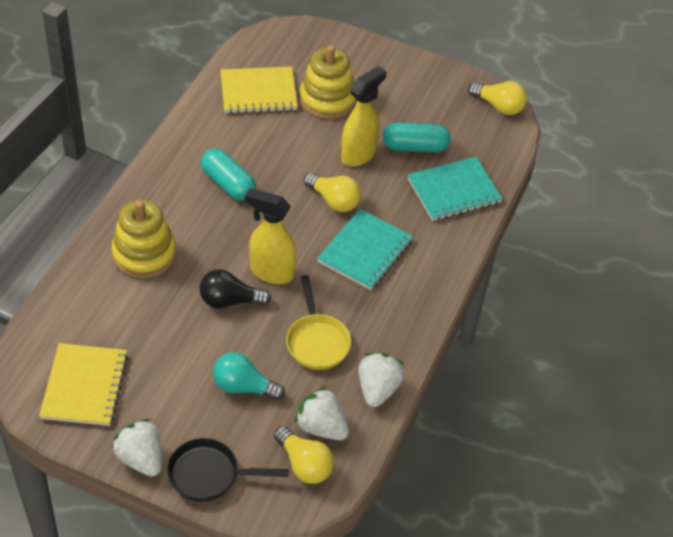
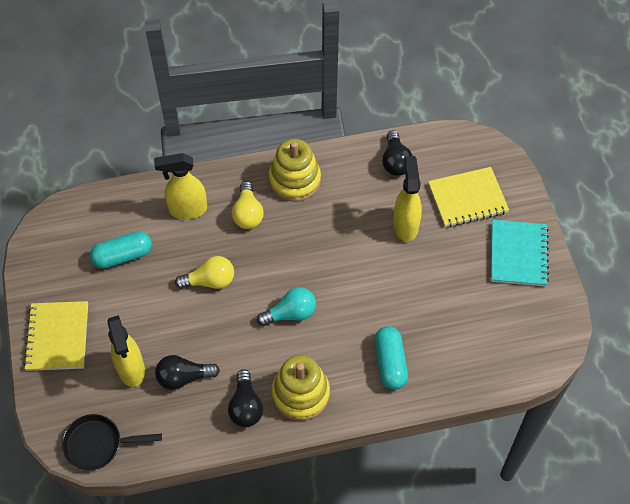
black light bulb: [199,269,271,308] = 1 -> [155,355,220,390] [228,369,263,427] [382,130,413,176] = 3
turquoise notebook: [317,209,413,290] [408,157,503,221] = 2 -> [491,220,549,286] = 1
white strawberry: [112,419,162,476] [294,387,349,440] [358,353,405,407] = 3 -> none = 0
yellow light bulb: [274,426,334,484] [304,173,361,212] [468,81,527,115] = 3 -> [175,256,234,289] [232,181,264,229] = 2
yellow pan: [286,275,351,370] = 1 -> none = 0
yellow spray bottle: [245,188,296,284] [341,66,386,167] = 2 -> [107,315,145,387] [154,153,207,219] [393,156,422,242] = 3

